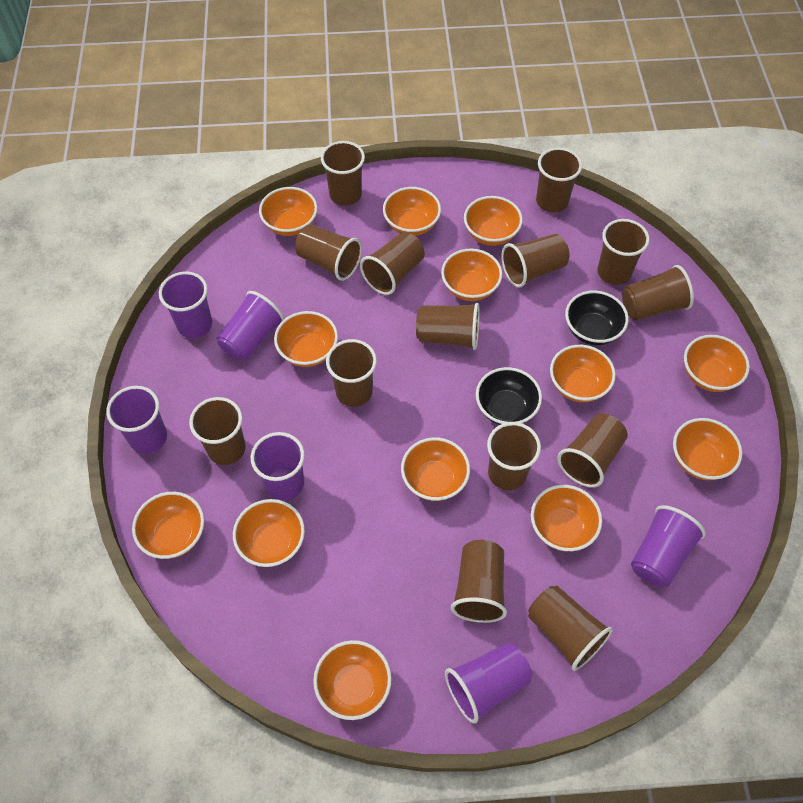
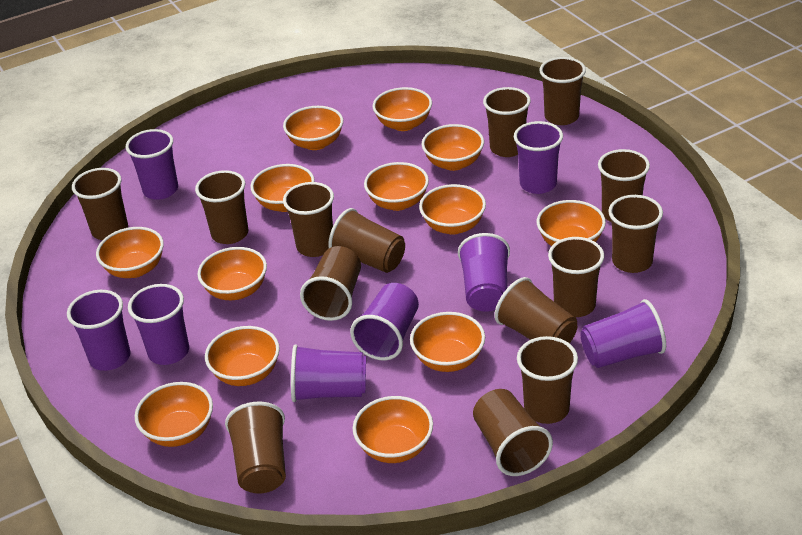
black bowl: [476,367,542,425] [565,290,629,345] = 2 -> none = 0
purple cup: [106,386,167,454] [159,271,212,338] [216,291,284,361] [251,432,305,501] [445,643,532,724] [631,505,706,587] = 6 -> [67,290,131,371] [126,129,178,200] [128,284,189,365] [291,344,366,402] [350,283,419,360] [458,233,510,312] [514,121,563,194] [580,299,666,368] = 8

